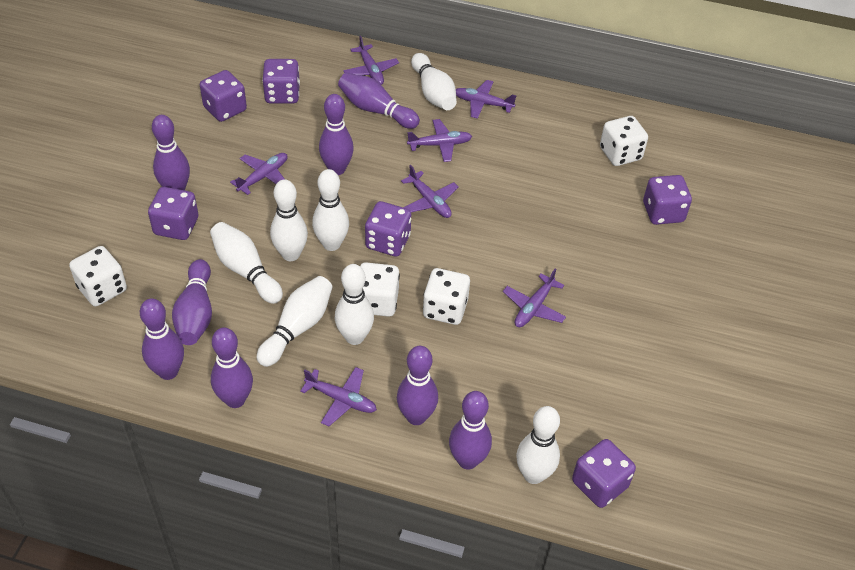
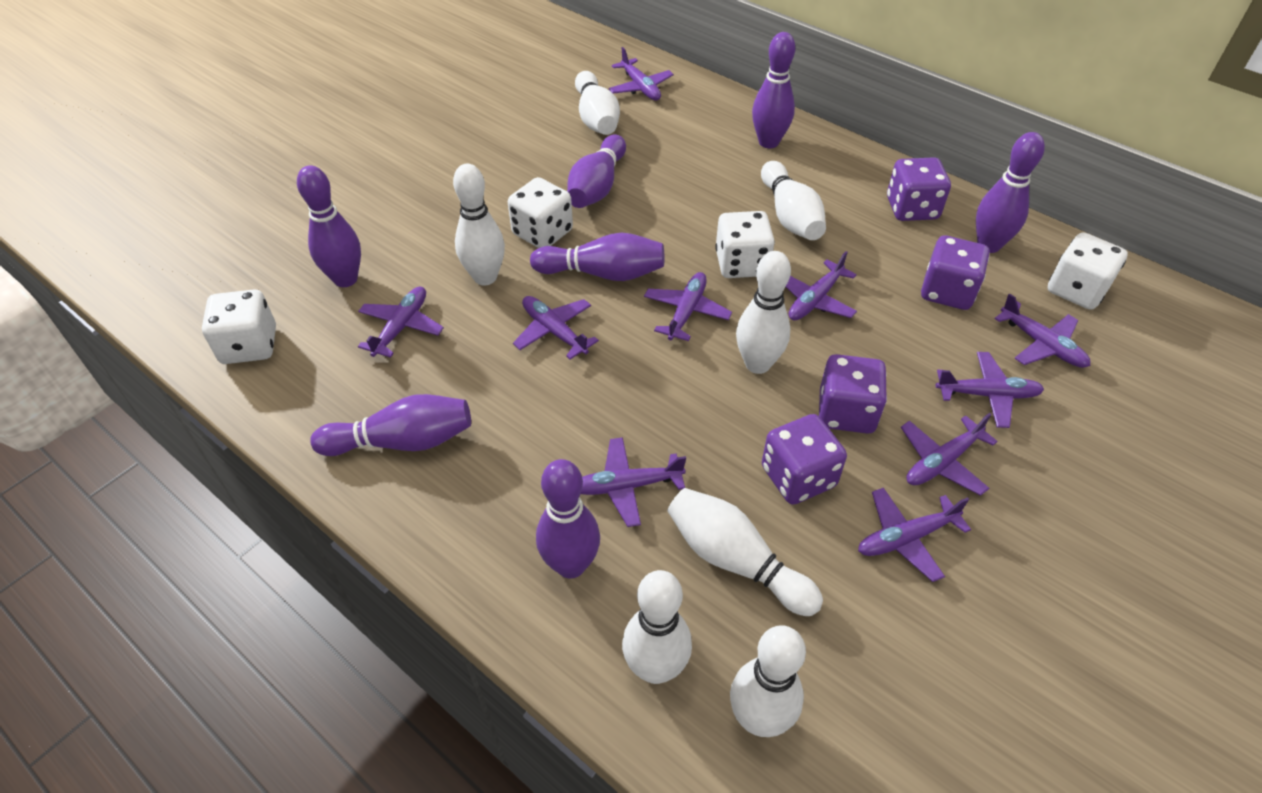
purple bowling pin: [140,298,184,380] [152,115,190,190] [172,259,212,345] [211,327,253,408] [319,94,354,175] [338,73,420,129] [397,346,438,425] [449,391,492,469] = 8 -> [297,165,361,287] [310,394,471,456] [530,233,664,281] [536,459,600,579] [567,135,626,208] [752,32,795,148] [976,132,1045,253] = 7
purple dice: [148,187,198,240] [200,70,247,122] [262,59,300,103] [365,201,411,257] [572,439,636,508] [643,175,692,225] = 6 -> [762,414,847,505] [819,354,887,434] [887,157,951,221] [921,235,989,310] = 4
purple plane: [230,153,287,195] [300,367,377,426] [343,36,399,85] [401,165,459,218] [407,119,472,162] [456,80,517,119] [503,268,566,327] = 7 -> [358,287,444,358] [513,296,599,359] [581,437,686,527] [609,47,674,101] [644,272,732,341] [786,251,857,320] [858,487,971,582] [901,413,998,496] [936,352,1044,428] [994,293,1090,368] = 10

